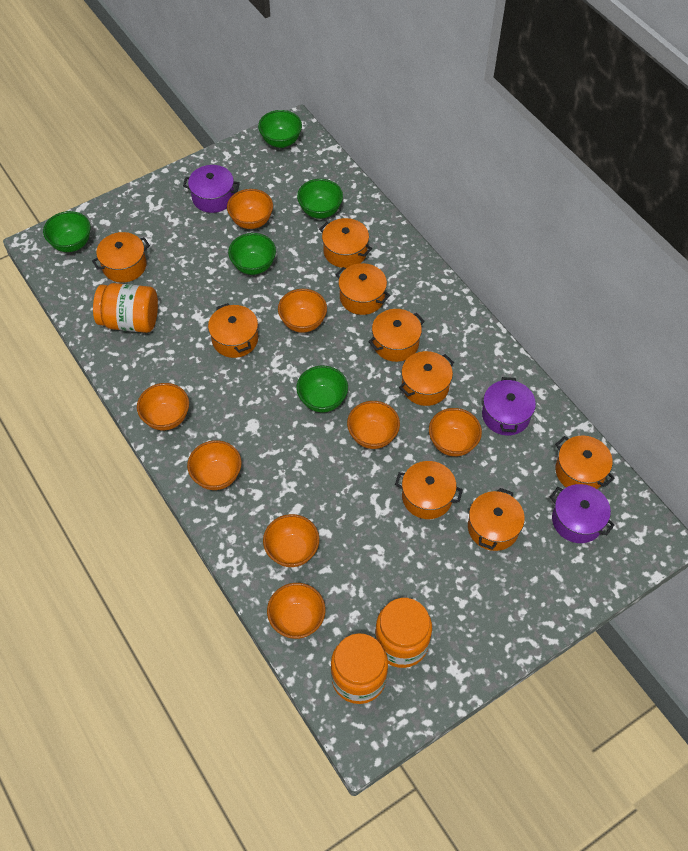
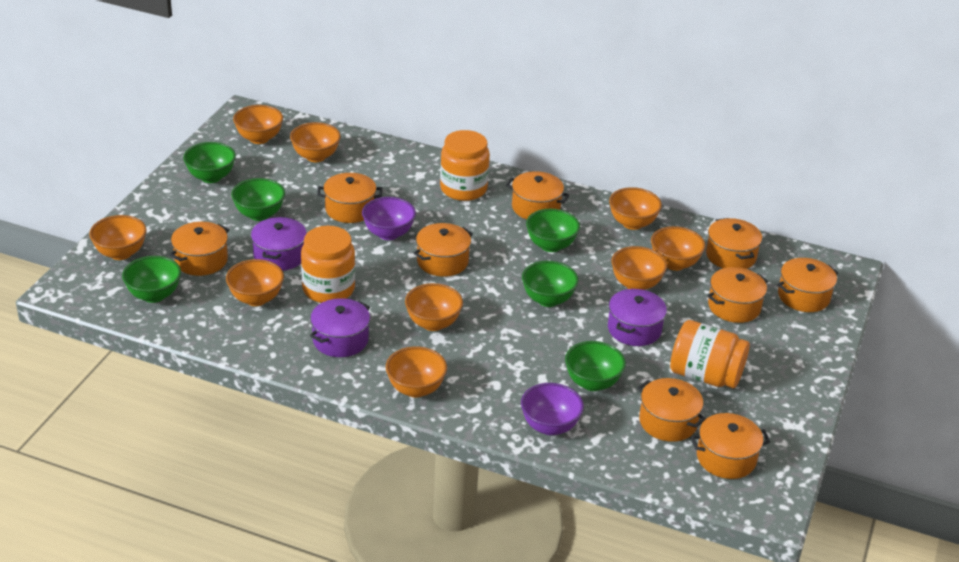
green bowl: [43,211,90,252] [228,233,276,275] [258,110,302,148] [296,366,348,412] [297,179,343,219] = 5 -> [122,256,181,303] [183,142,236,183] [231,178,285,221] [522,261,578,307] [526,209,580,252] [565,341,626,391] = 6
orange bowl: [137,383,189,430] [187,440,242,490] [227,189,273,229] [263,514,319,567] [267,583,325,639] [278,289,327,333] [347,401,400,449] [429,408,482,456] = 8 -> [89,215,147,260] [226,259,284,306] [233,105,283,144] [290,122,341,162] [386,346,447,398] [405,283,463,331] [609,187,662,230] [611,246,667,290] [651,226,706,271] = 9
purple bowl: none = 0 -> [362,197,416,240] [521,383,584,435] = 2

